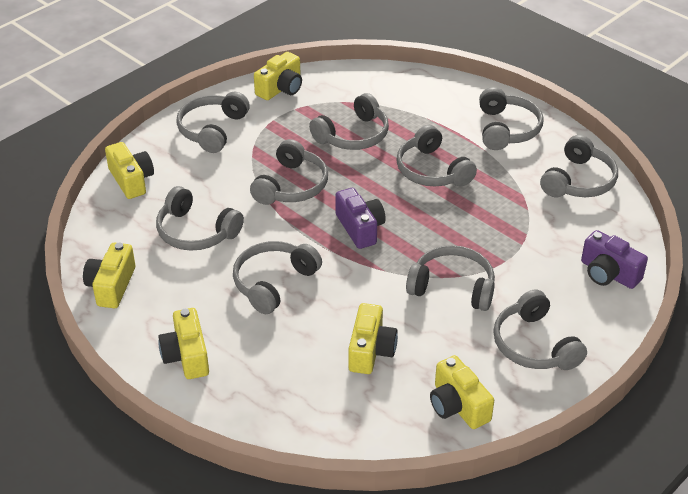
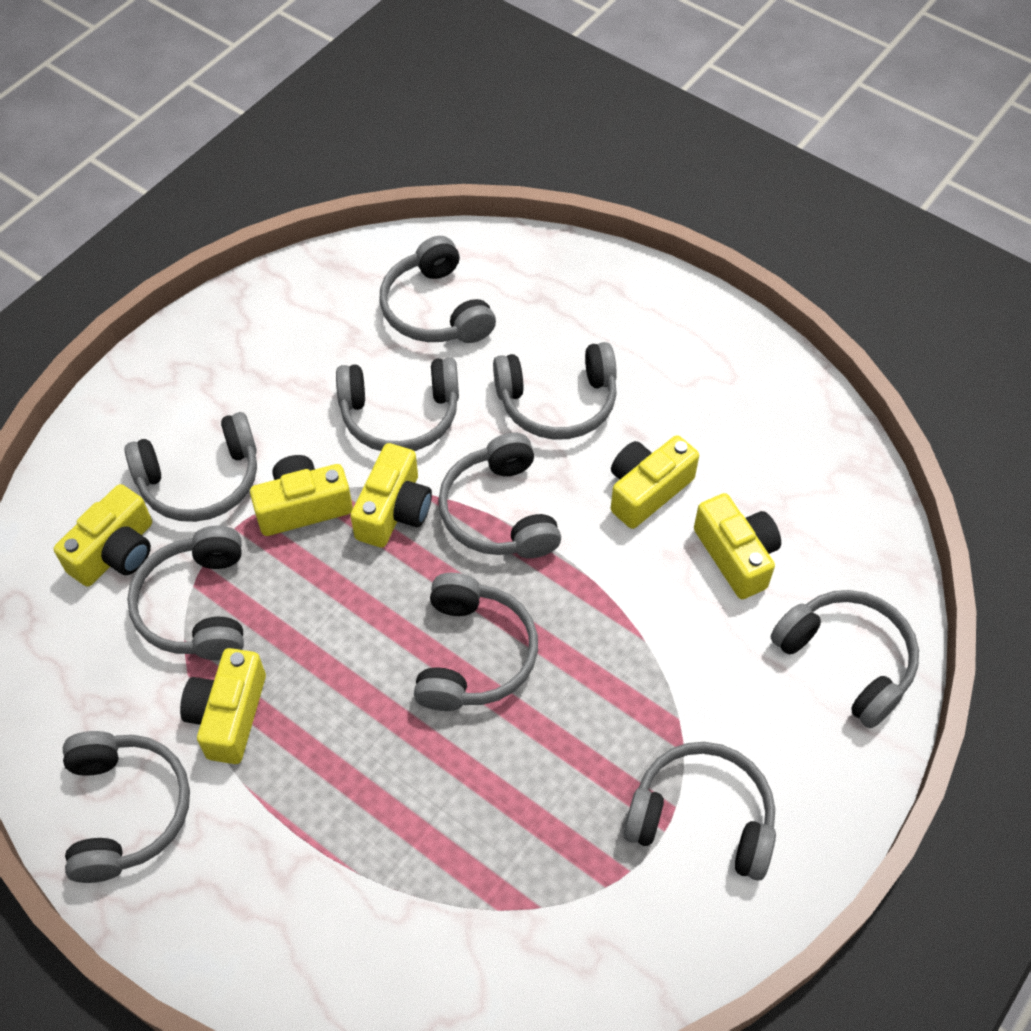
purple camera: [335,188,386,249] [581,230,648,289] = 2 -> none = 0

